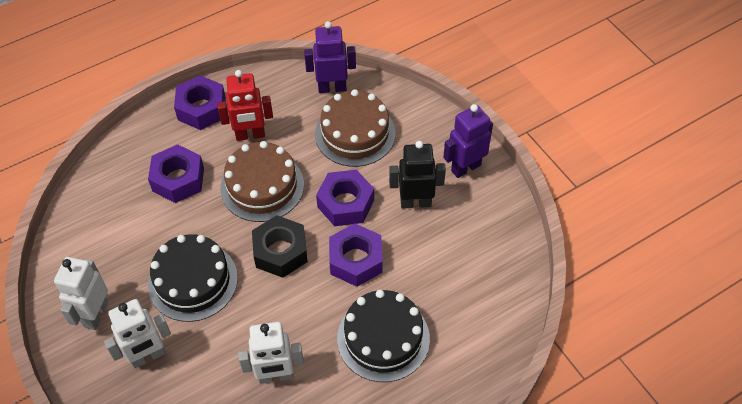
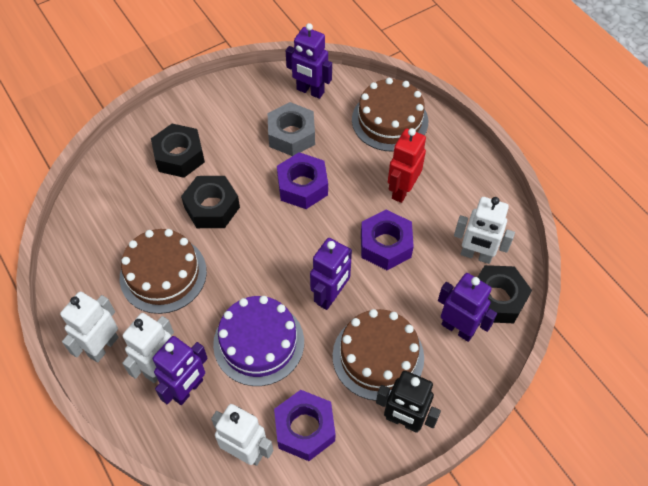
black cake: [148,234,238,322] [337,290,430,382] = 2 -> none = 0
black nut: [252,215,308,278] = 1 -> [151,124,205,178] [181,176,240,228] [478,265,532,323] = 3
brown cake: [220,141,304,222] [315,89,395,167] = 2 -> [120,229,207,314] [333,309,424,401] [352,78,428,152] = 3
grey nut: none = 0 -> [268,102,315,156] = 1
purple cake: none = 0 -> [213,296,304,386] = 1
purple nut: [148,144,204,203] [174,75,226,130] [316,170,374,226] [329,223,383,287] = 4 -> [274,390,336,461] [277,152,328,209] [361,210,414,270] = 3
purple robot: [304,21,356,93] [443,104,493,178] = 2 -> [153,336,208,405] [286,23,332,99] [310,238,352,310] [438,273,497,342] = 4
white robot: [54,257,108,330] [104,299,171,368] [238,322,304,384] = 3 -> [60,291,118,362] [122,313,174,383] [211,404,273,466] [454,197,515,264] = 4

